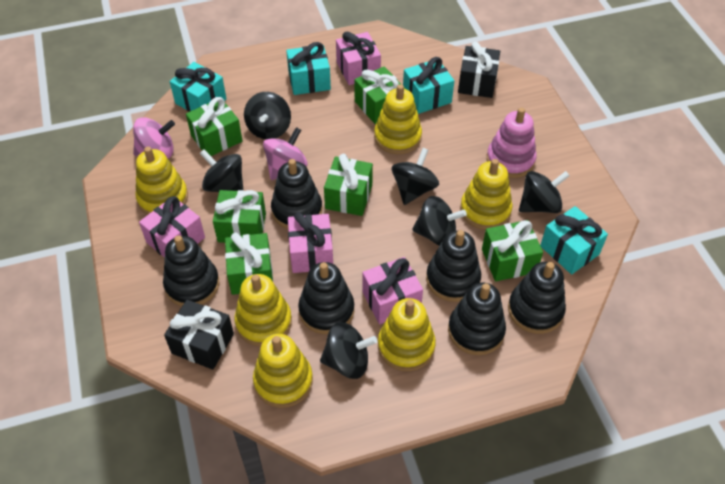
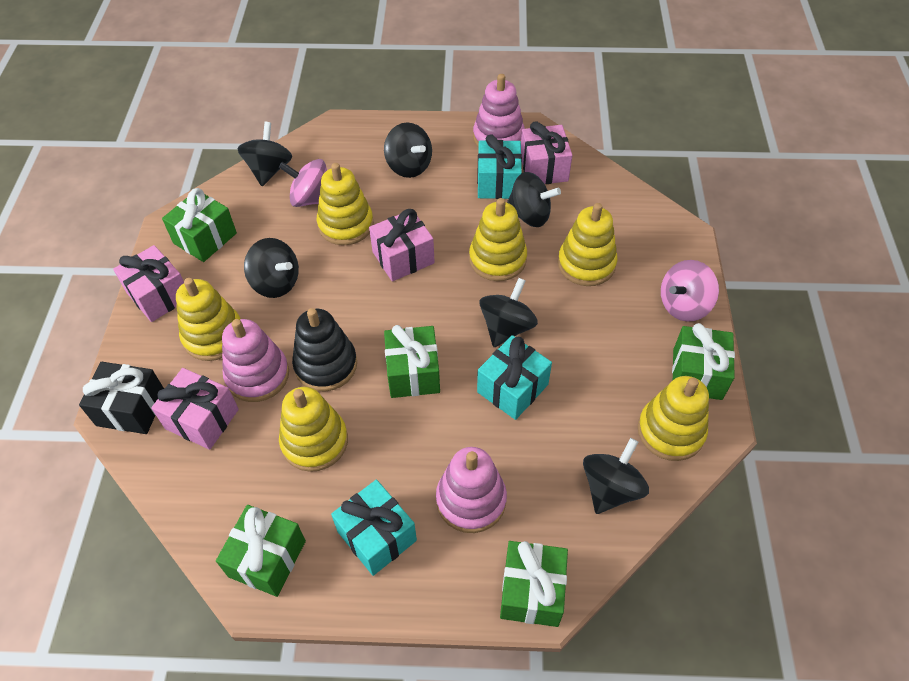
black gift: [164,300,234,370] [458,42,500,98] = 2 -> [79,362,164,434] = 1
black stacking toy: [163,235,219,306] [271,159,322,229] [298,262,354,334] [426,230,481,302] [448,282,506,355] [508,262,566,334] = 6 -> [292,308,357,392] = 1
green gift: [186,97,242,156] [213,190,266,243] [225,232,273,295] [324,154,373,216] [354,66,406,124] [482,220,543,281] = 6 -> [162,188,237,262] [216,505,306,597] [384,325,440,398] [500,541,568,627] [672,323,735,400] = 5
pink stacking toy: [487,108,537,178] = 1 -> [222,319,289,402] [436,447,507,533] [473,74,525,147] = 3
turquoise gift: [170,62,226,112] [286,42,331,95] [403,57,454,114] [540,206,608,274] = 4 -> [331,480,417,576] [477,134,522,199] [477,335,552,420] = 3

